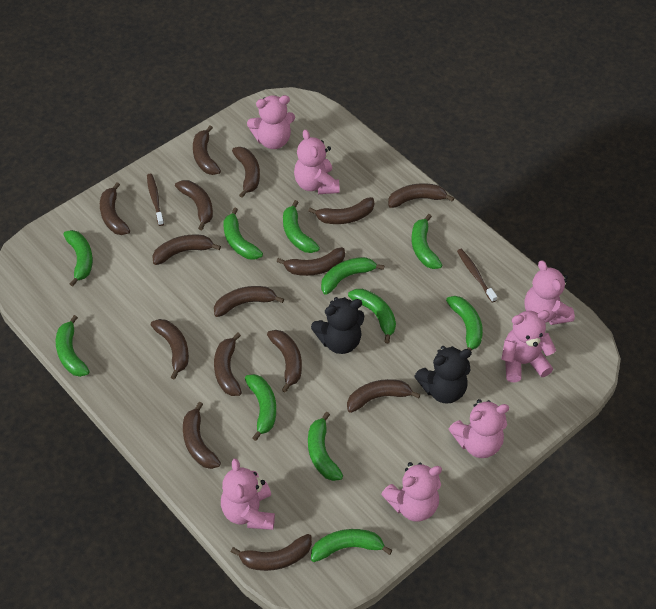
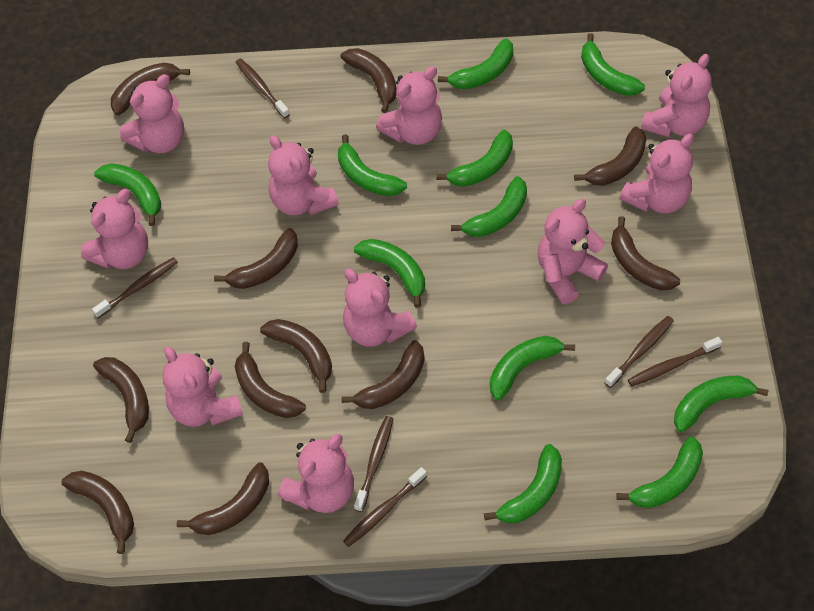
black teddy bear: [311,297,364,354] [414,346,472,404] = 2 -> none = 0
brown banana: [100,182,130,235] [151,319,189,380] [152,235,221,265] [175,180,213,230] [183,402,221,469] [193,125,221,175] [214,286,284,317] [214,333,242,396] [231,534,312,571] [232,147,260,198] [267,330,302,392] [276,247,345,276] [308,197,374,224] [347,379,421,413] [388,183,454,208] = 15 -> [61,471,134,554] [93,357,149,443] [111,63,190,115] [177,462,269,535] [214,228,298,289] [235,342,306,418] [260,319,332,393] [340,48,397,113] [342,340,425,409] [574,126,647,186] [611,216,680,290] = 11
brown toothbrush: [147,174,164,226] [457,249,497,303] = 2 -> [92,257,178,318] [236,58,290,118] [343,467,427,547] [354,416,394,512] [605,316,674,388] [628,337,722,387] = 6
pink teddy bear: [221,459,275,530] [247,95,295,149] [294,130,340,194] [381,462,442,521] [449,399,509,458] [501,310,556,382] [524,260,575,325] = 7 -> [81,189,148,269] [120,74,184,153] [163,346,243,427] [268,135,339,216] [278,434,354,513] [343,269,417,347] [376,66,442,145] [537,199,608,304] [620,134,694,214] [641,54,712,137] = 10

